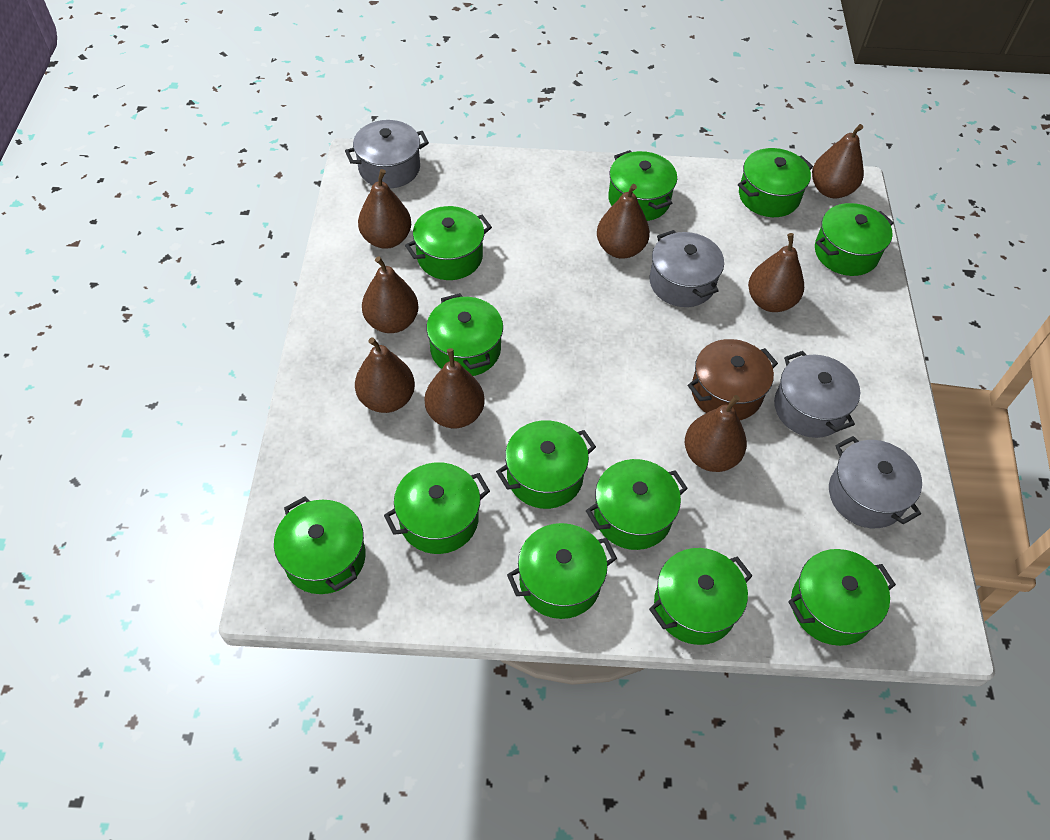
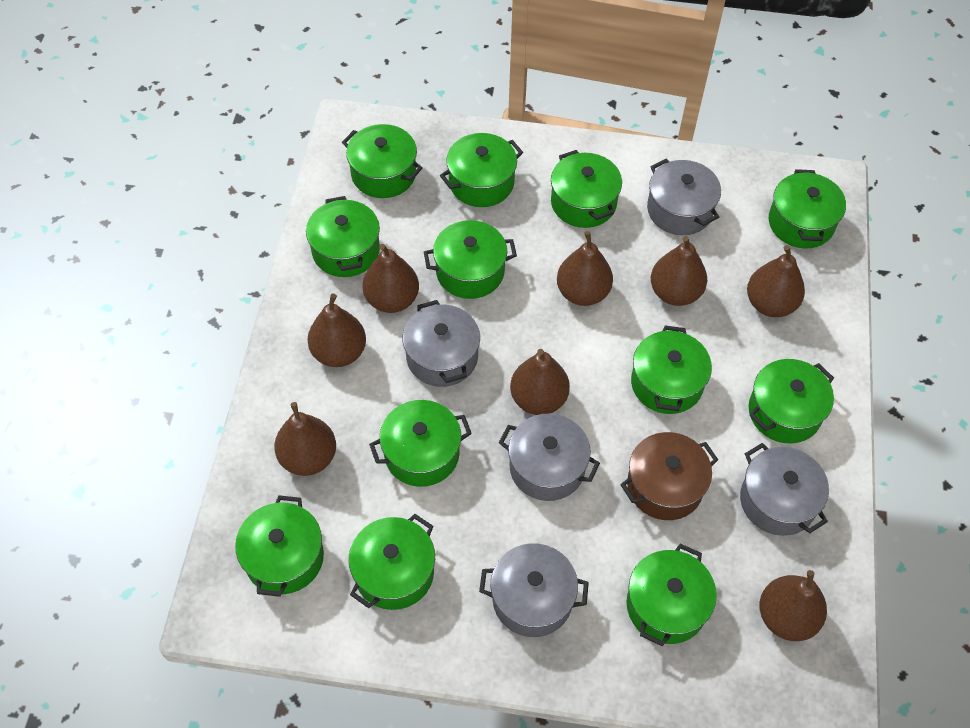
grey pot: [345,120,429,188] [650,230,724,307] [774,351,860,438] [829,436,922,528] = 4 -> [403,300,480,387] [479,543,589,637] [499,414,600,501] [647,159,721,235] [740,443,829,536] = 5

